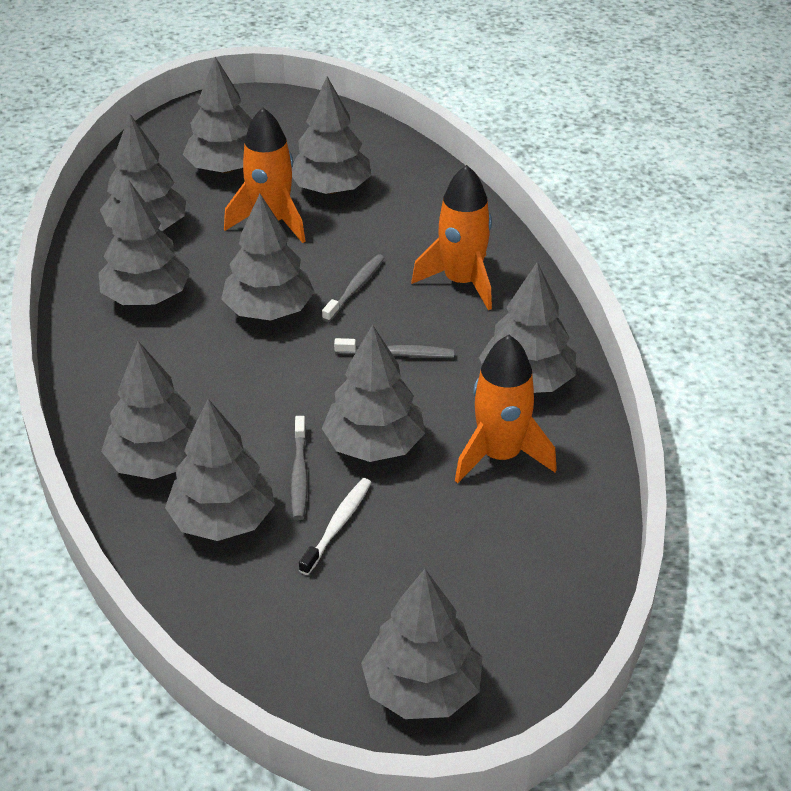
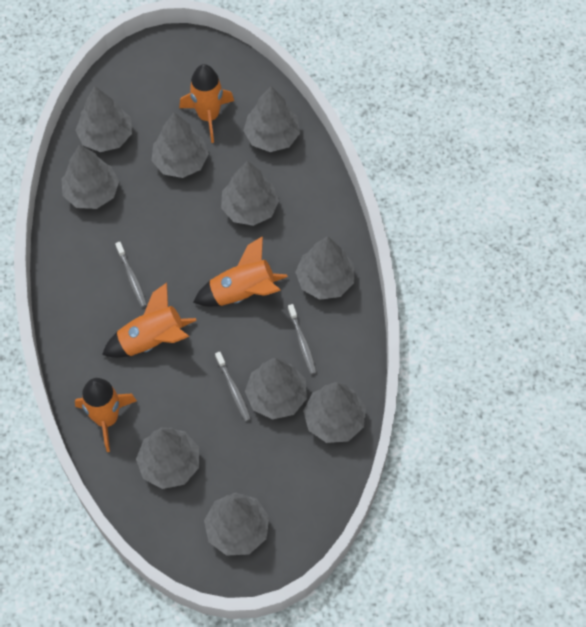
orange rocket: [224,108,306,243] [411,165,492,310] [455,335,557,483] = 3 -> [75,378,137,452] [102,283,197,358] [179,64,234,143] [193,236,288,306] = 4
white toothbrush: [299,478,372,575] = 1 -> none = 0

